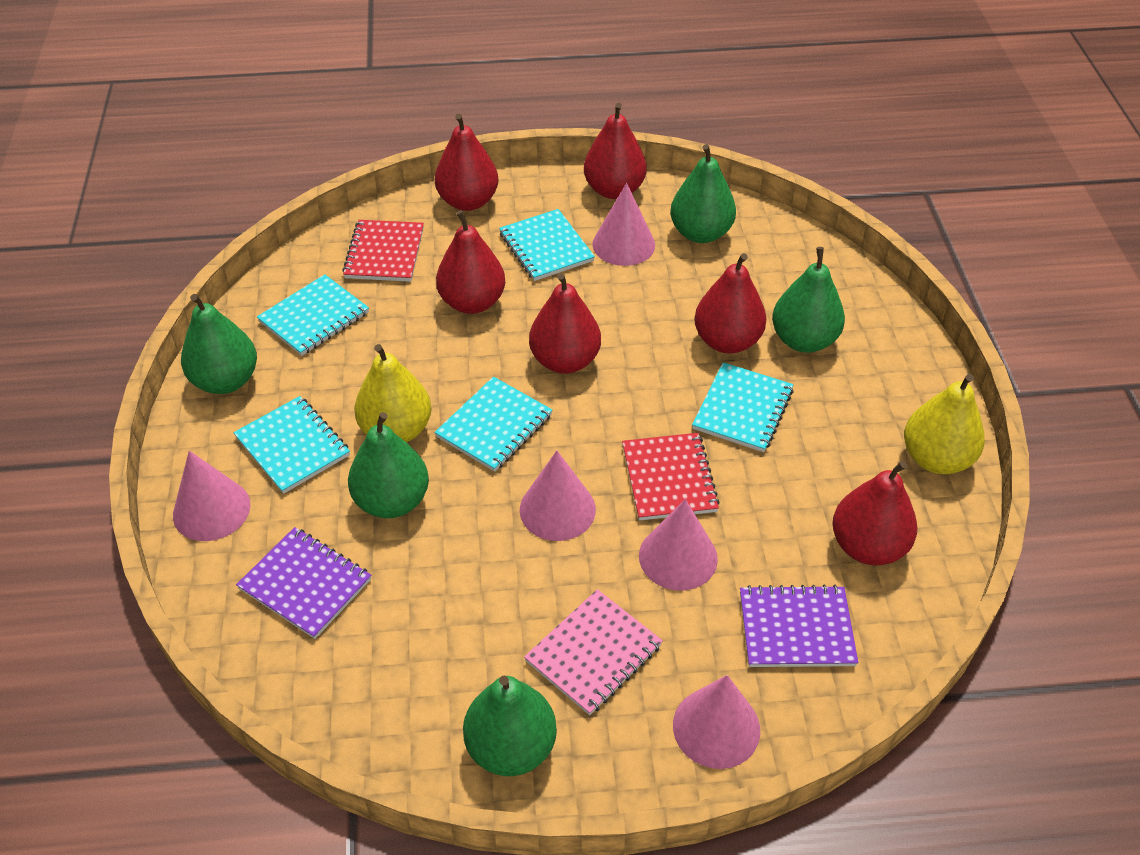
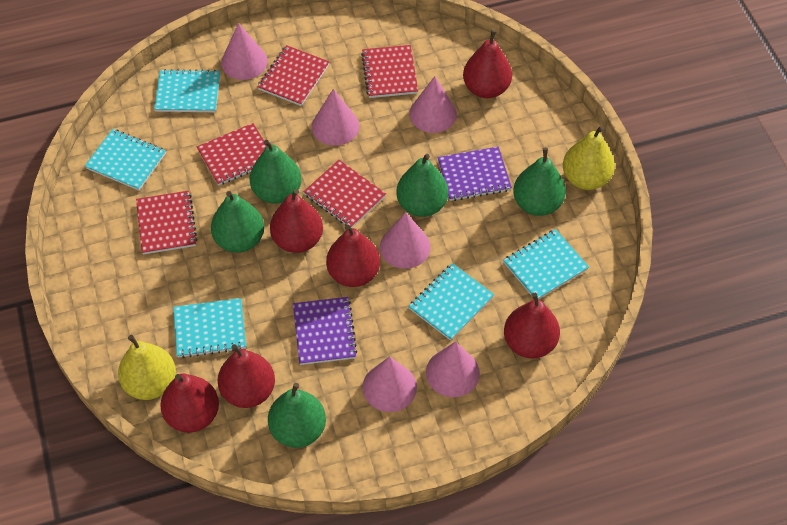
pink cone: [173,451,250,541] [520,450,596,541] [592,183,655,266] [639,499,718,591] [673,675,760,769] = 5 -> [221,23,268,80] [312,89,359,146] [363,356,417,412] [380,212,431,269] [409,76,457,133] [426,341,480,397] = 6
pink notebook: [524,589,663,715] = 1 -> none = 0
red notebook: [342,220,424,282] [622,433,720,521] = 2 -> [136,191,198,255] [197,123,267,186] [257,45,329,106] [304,160,386,228] [361,45,418,98] = 5

